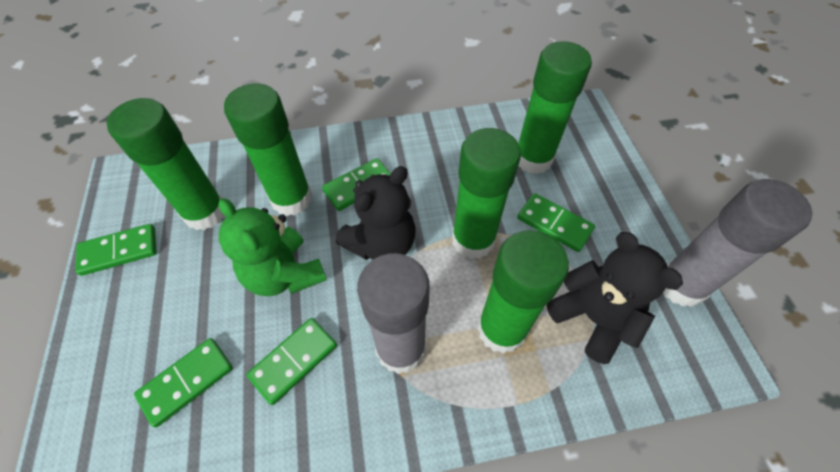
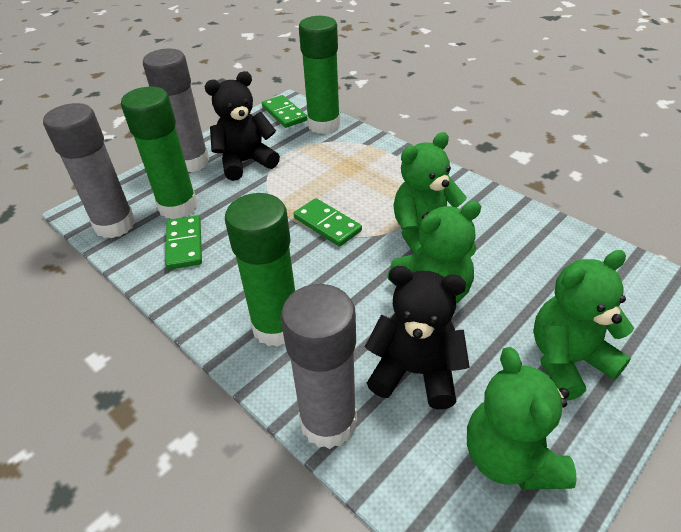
green domino: [75,224,156,276] [134,338,233,427] [246,318,337,405] [322,158,391,211] [517,193,595,252] = 5 -> [165,215,202,270] [262,95,307,128] [294,198,362,247] = 3
green glue stick: [107,98,225,230] [224,83,312,216] [452,128,521,259] [477,230,569,354] [518,41,592,174] = 5 -> [121,87,198,219] [225,193,295,347] [299,16,340,134] = 3
green teddy bear: [218,198,326,296] = 1 -> [387,201,481,303] [393,132,467,254] [467,347,577,490] [533,250,634,400] = 4
grey glue stick: [357,253,430,374] [664,179,813,307] = 2 -> [43,103,135,238] [143,48,209,172] [281,284,357,449] = 3

